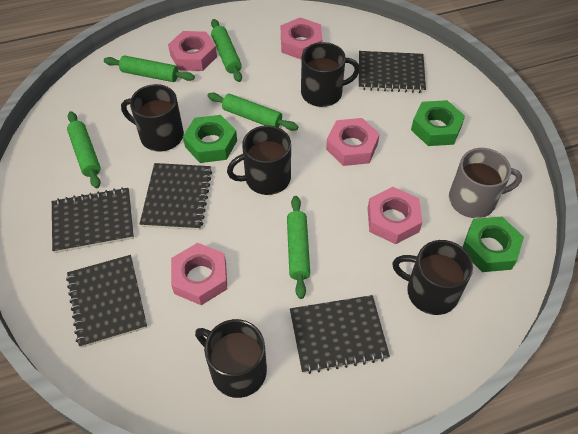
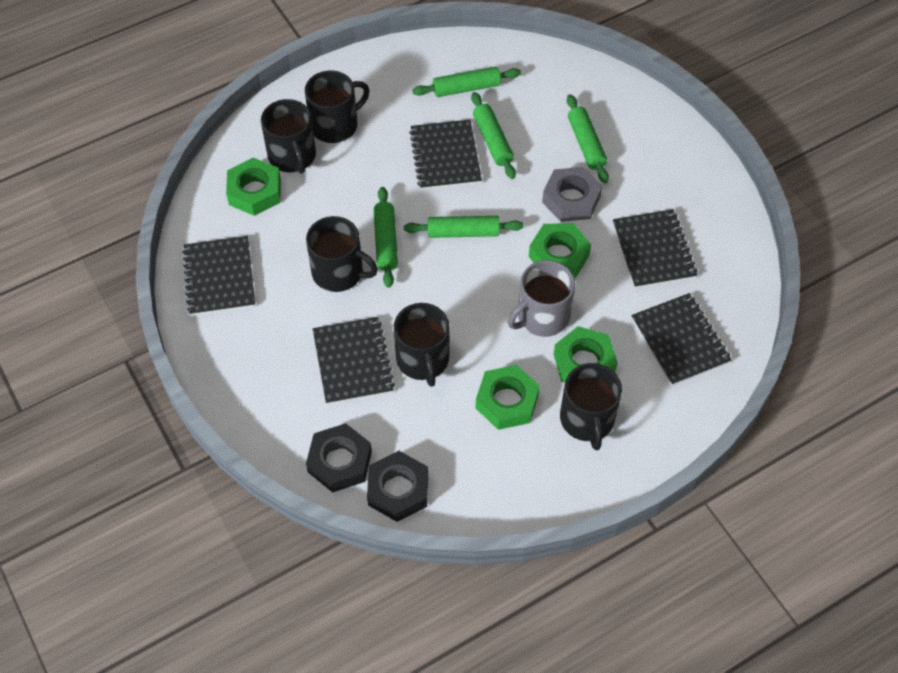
black nut: none = 0 -> [306,423,372,492] [367,451,428,522] = 2
green nut: [183,115,237,163] [411,100,465,146] [463,217,524,272] = 3 -> [226,157,281,216] [476,365,540,430] [529,223,591,278] [554,326,618,383] = 4
grey nut: none = 0 -> [542,167,602,222] = 1
pink nut: [168,31,217,71] [171,243,227,305] [281,17,322,60] [326,118,380,166] [368,187,422,244] = 5 -> none = 0

